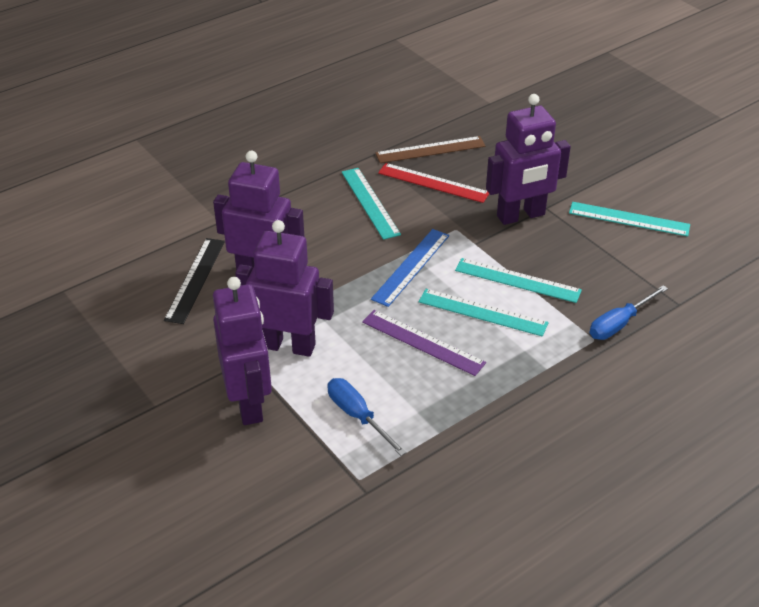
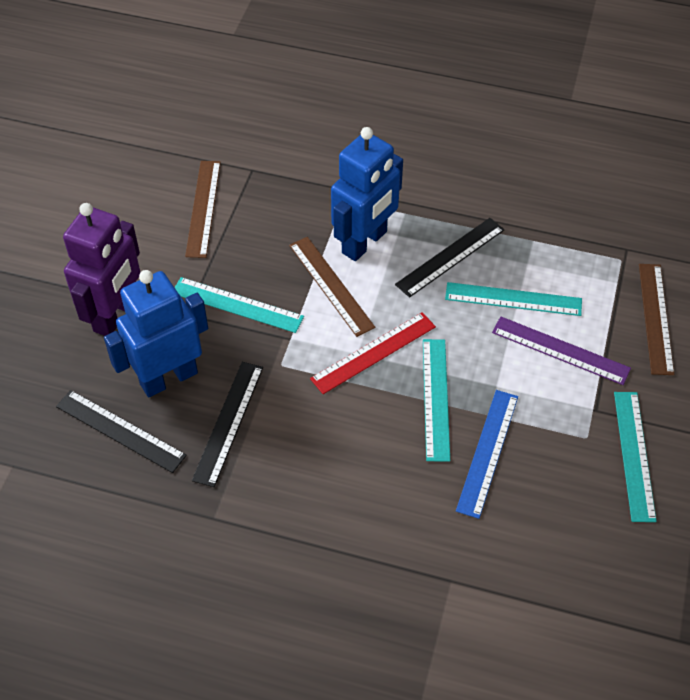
black ruler: [164,238,225,324] = 1 -> [56,390,187,473] [192,362,263,487] [395,218,504,298] = 3
blue robot: none = 0 -> [104,270,208,397] [331,127,403,261] = 2
blue screwdriver: [328,378,407,456] [590,285,668,340] = 2 -> none = 0
brown ruler: [375,136,486,163] = 1 -> [185,161,221,258] [289,237,375,337] [639,264,674,375] = 3
purple robot: [213,151,304,270] [213,277,272,425] [235,220,334,357] [486,94,571,225] = 4 -> [63,203,141,336] = 1

